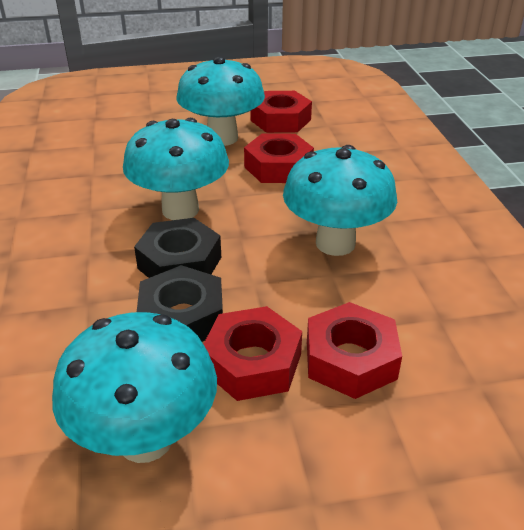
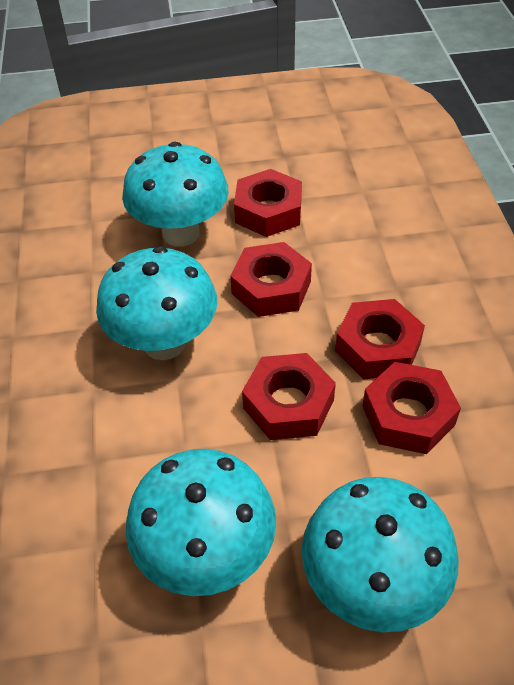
black nut: [134,218,221,278] [137,265,223,342] = 2 -> none = 0
red nut: [203,306,302,401] [244,133,314,183] [250,91,312,133] [307,302,402,399] = 4 -> [230,242,312,317] [234,169,302,237] [242,353,336,440] [335,299,425,379] [362,362,461,454] = 5

